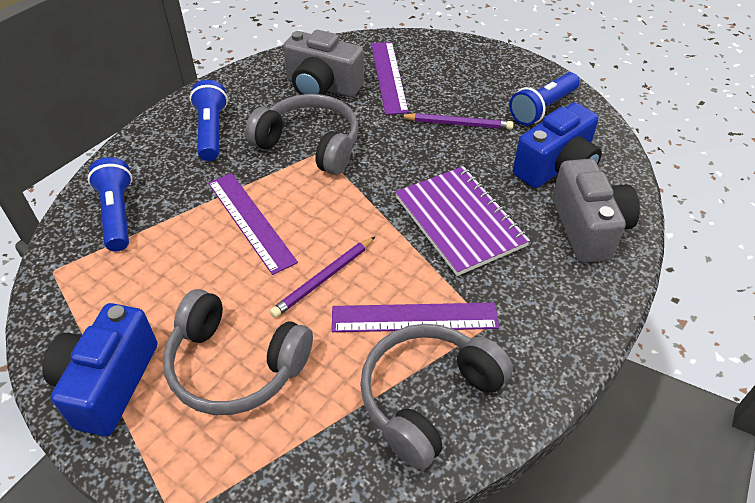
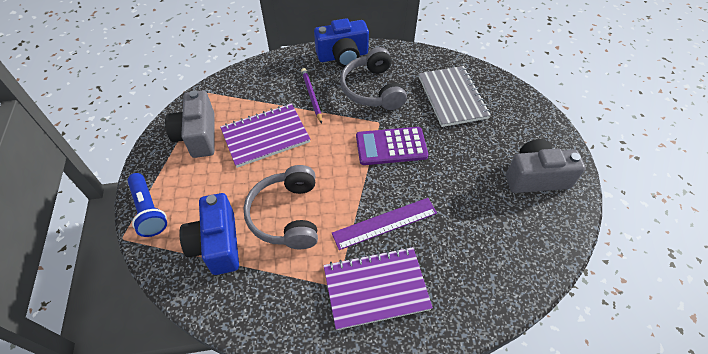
blue flashlight: [88,157,132,252] [190,80,228,161] [509,72,580,125] = 3 -> [127,173,167,237] = 1
grey headphones: [163,289,313,415] [245,94,359,175] [360,324,513,470] = 3 -> [243,165,318,249] [340,47,407,110] = 2
grey notebook: none = 0 -> [419,66,491,127] = 1
purple calculator: none = 0 -> [356,127,428,165] = 1
purple notebook: [395,166,530,276] = 1 -> [220,103,310,168] [324,247,433,330] = 2
purple pencil: [270,237,375,318] [400,113,514,129] = 2 -> [301,68,322,124] = 1
purple ruler: [208,173,298,275] [332,303,499,332] [371,42,409,115] = 3 -> [332,198,437,250] = 1

